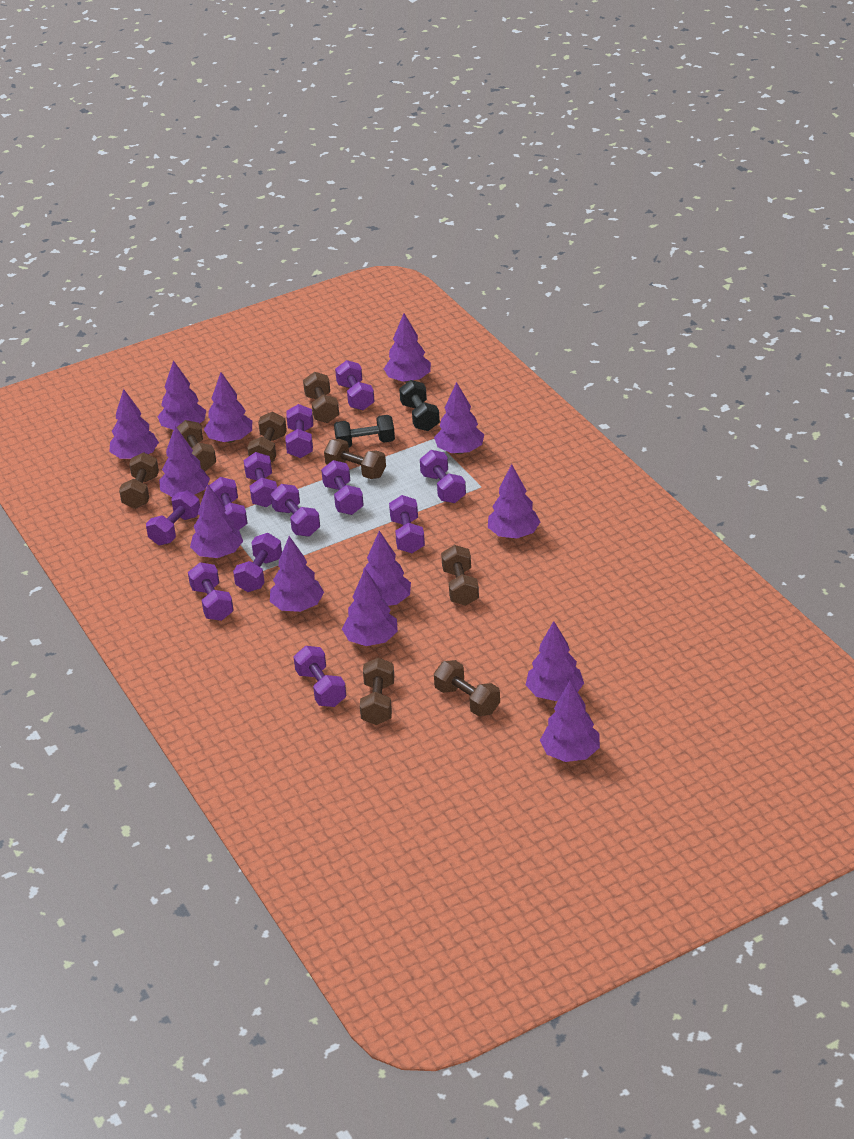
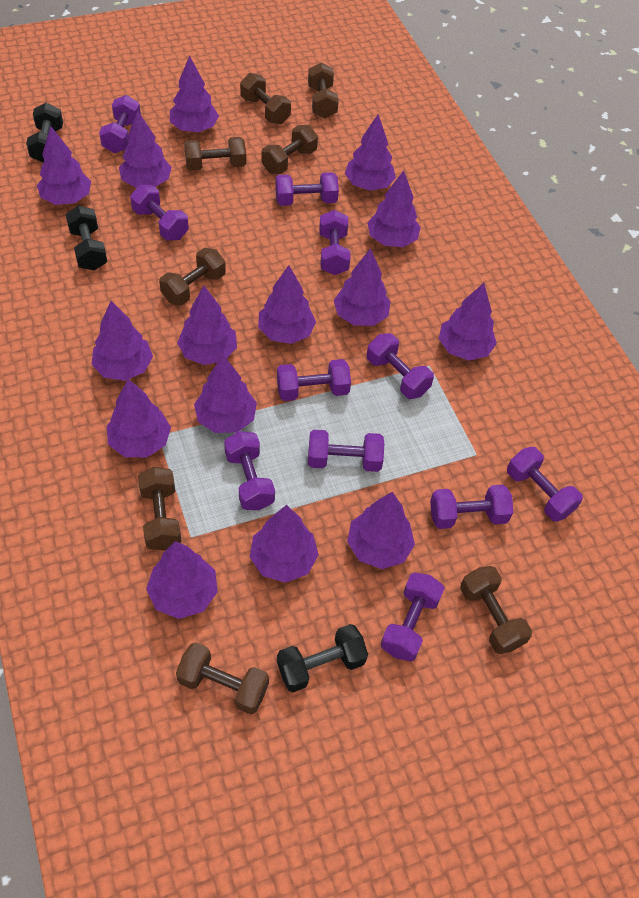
black dumbbell: [334,415,395,448] [399,380,440,431] = 2 -> [26,103,63,162] [66,205,107,271] [277,624,368,692] = 3
purple dumbbell: [146,490,200,545] [188,562,234,621] [209,477,248,530] [233,533,282,592] [243,452,277,507] [270,484,320,537] [286,404,313,458] [294,646,346,707] [321,460,364,515] [335,360,375,410] [389,495,425,553] [420,450,466,503] = 12 -> [99,95,141,153] [130,185,189,240] [224,431,275,510] [275,172,339,206] [277,359,351,401] [308,430,384,472] [319,210,351,275] [367,333,434,399] [381,572,445,662] [430,485,513,529] [507,447,583,522] = 11
purple tree: [109,389,159,459] [157,360,206,430] [159,426,210,497] [190,484,243,558] [204,372,252,443] [270,536,324,612] [342,569,398,646] [363,531,411,606] [384,313,431,383] [434,382,484,454] [488,464,540,538] [526,621,584,701] [540,681,600,762] = 13 -> [37,126,91,205] [91,301,153,381] [106,379,171,457] [119,110,172,188] [146,541,218,619] [170,55,219,132] [177,286,237,365] [194,355,257,433] [250,505,319,583] [258,265,316,344] [334,248,391,326] [345,114,396,191] [347,492,415,569] [367,170,421,247] [439,283,497,361] = 15

